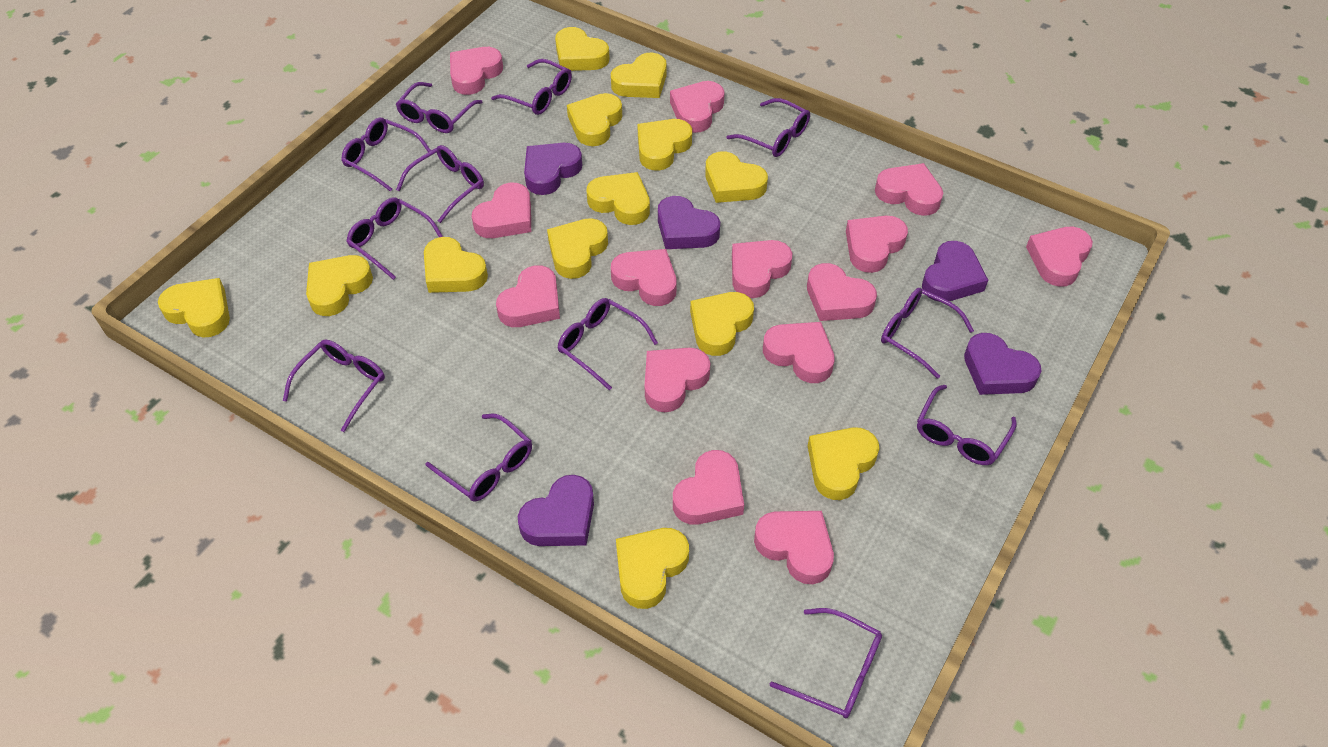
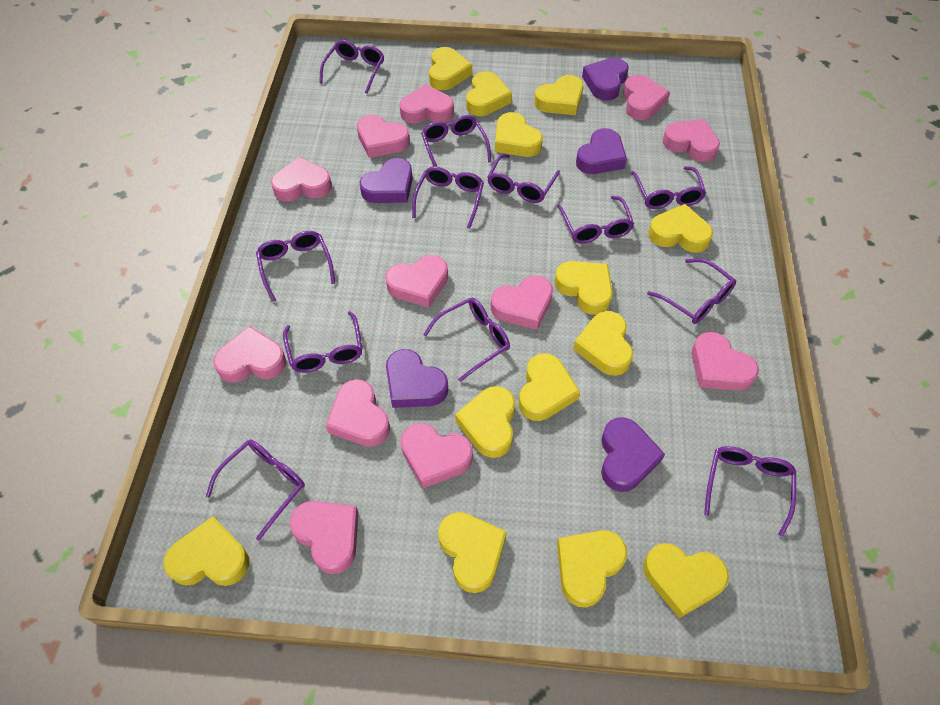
pink heart: [450,47,503,95] [471,182,531,238] [496,265,560,327] [611,249,676,306] [645,348,710,412] [670,81,725,133] [673,450,744,525] [732,240,792,298] [754,511,834,584] [763,322,835,383] [807,263,877,321] [846,216,908,273] [875,163,943,216] [1026,227,1093,287] = 14 -> [213,326,286,383] [271,157,332,201] [290,501,359,574] [325,379,390,447] [357,115,410,158] [385,255,448,308] [399,84,454,124] [401,423,473,489] [491,275,553,330] [623,75,670,120] [662,119,720,162] [691,332,759,391] = 12

